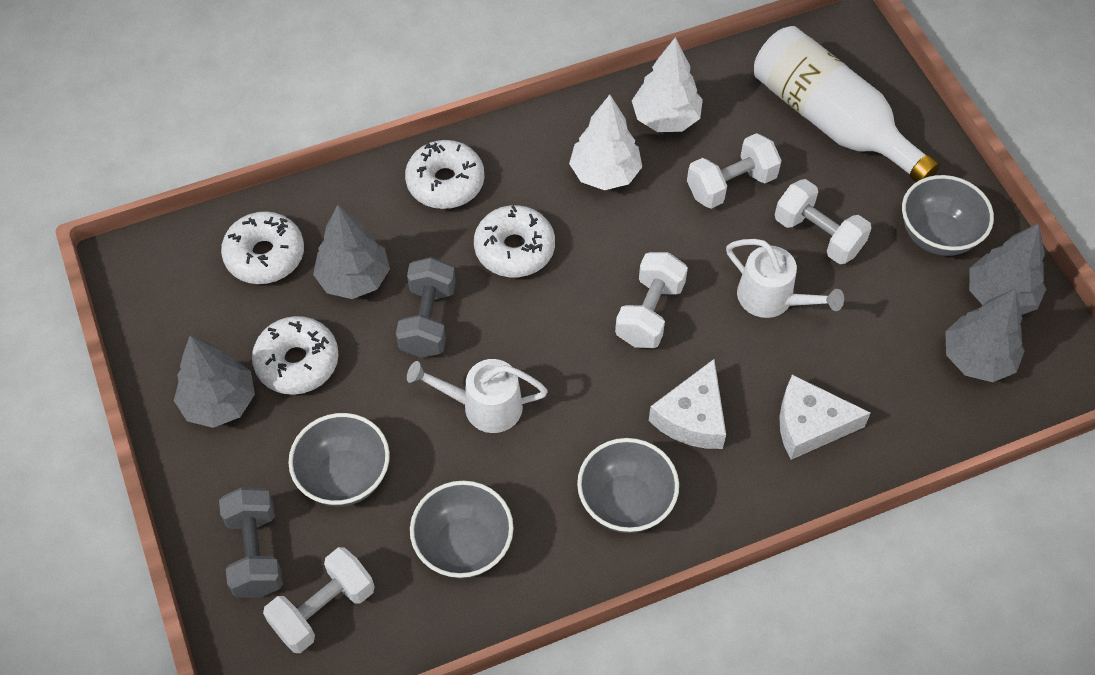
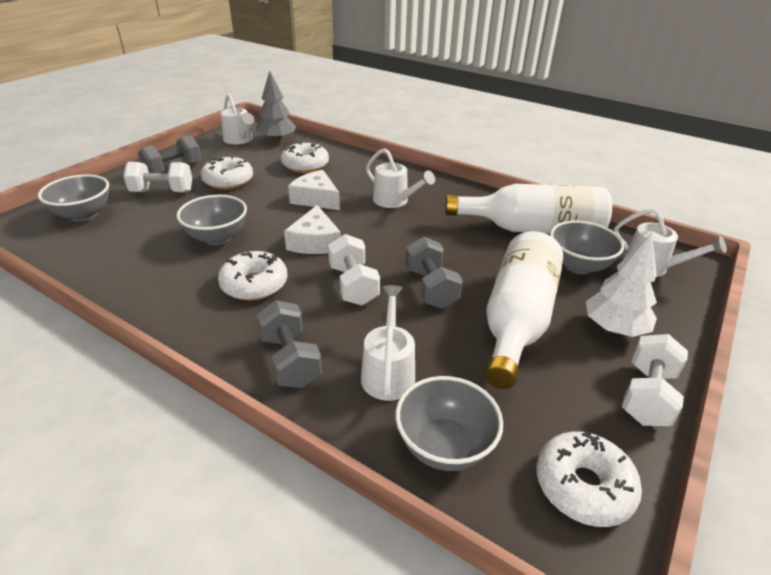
grey dumbbell: [219,487,283,598] [396,257,456,358] = 2 -> [138,135,201,173] [256,300,322,388] [405,237,463,309] = 3
grey tree: [174,335,255,428] [313,205,390,299] [945,289,1024,382] [969,223,1046,315] = 4 -> [256,70,296,142] = 1
white bottle: [754,26,940,182] = 1 -> [445,184,612,234] [485,231,563,389] = 2
white dumbbell: [263,547,375,653] [615,252,688,348] [687,133,782,209] [775,179,872,264] = 4 -> [123,162,192,192] [328,234,380,306] [622,334,688,426] = 3
white tree: [569,95,642,190] [632,37,703,132] = 2 -> [586,233,657,337] = 1
white watering can: [407,359,548,433] [726,239,844,318] = 2 -> [220,94,254,144] [361,285,415,401] [366,148,435,208] [614,208,727,277] = 4

